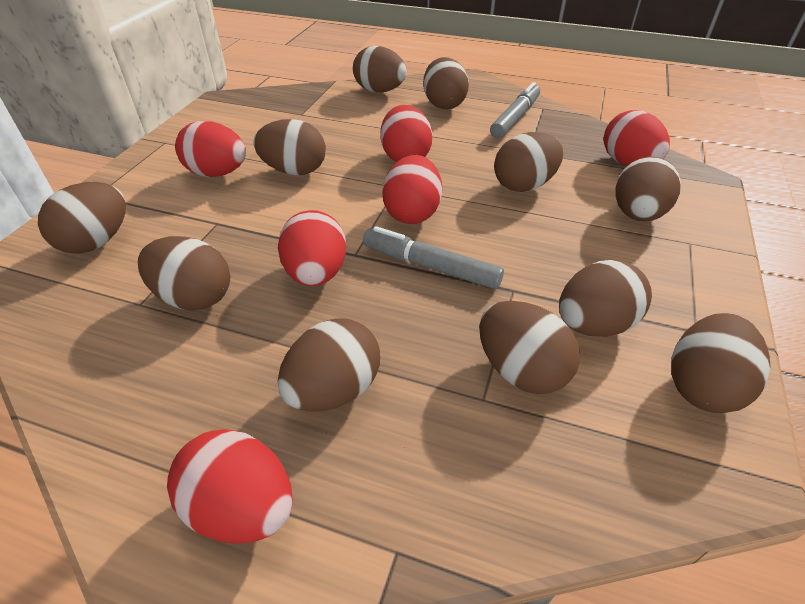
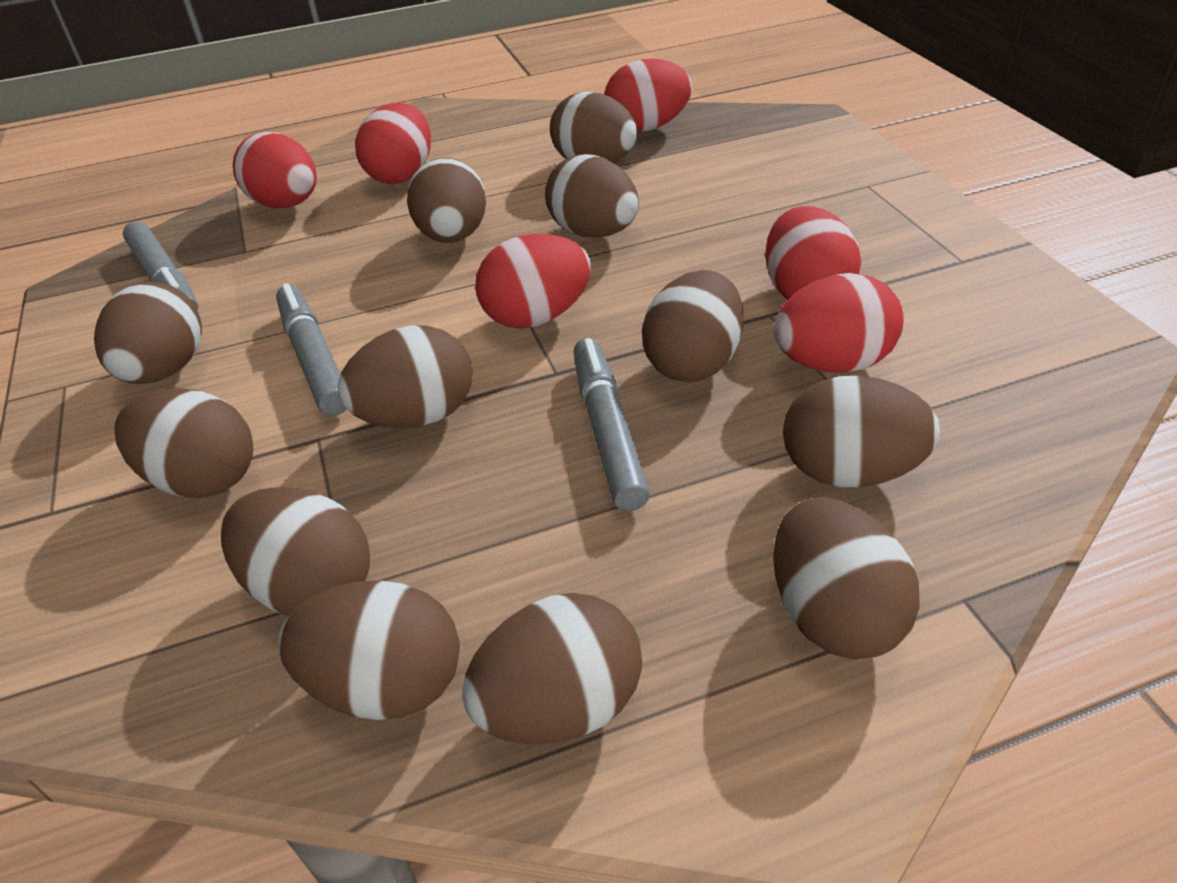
brown egg: [38,182,126,254] [138,236,230,311] [253,119,326,175] [278,319,380,412] [353,46,407,93] [423,57,469,109] [479,301,580,394] [494,132,564,192] [559,260,652,337] [615,156,681,222] [671,313,771,413] = 11 -> [94,282,202,384] [114,388,253,498] [221,487,370,616] [278,580,460,720] [338,325,473,428] [407,157,486,243] [462,593,642,744] [545,154,639,238] [550,92,637,163] [642,270,744,382] [773,497,920,659] [783,376,940,487] = 12
grey marker: [363,226,504,289] [490,82,540,138] = 2 -> [123,221,198,310] [276,283,347,416] [573,338,650,511] = 3

